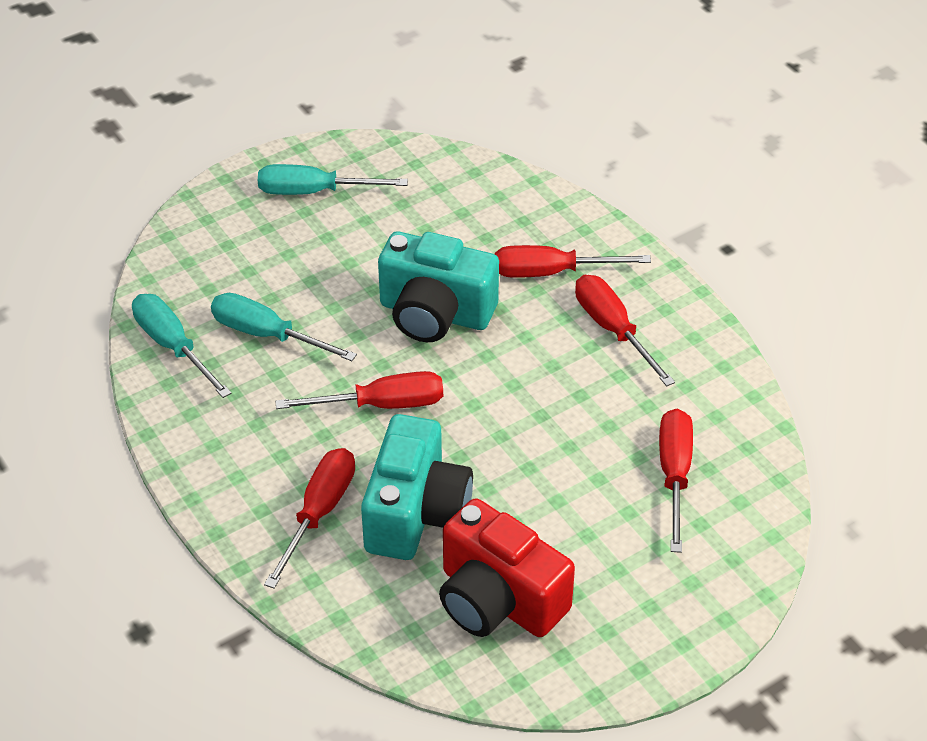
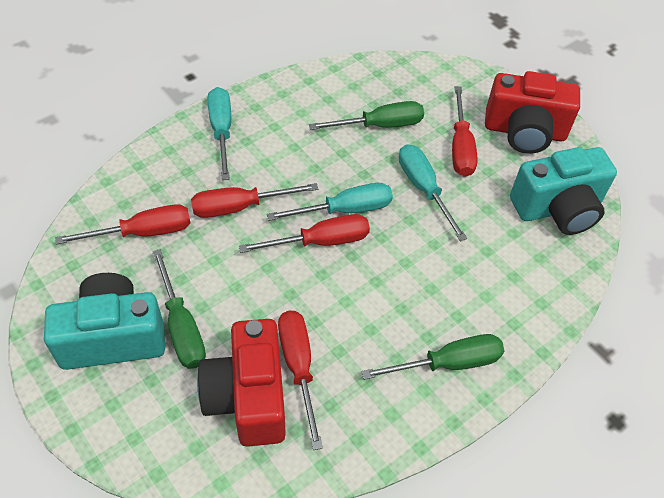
green screwdriver: none = 0 -> [152,249,206,369] [309,101,424,130] [361,334,504,380] = 3
red camera: [439,498,575,637] = 1 -> [197,319,286,447] [485,71,580,154] = 2

